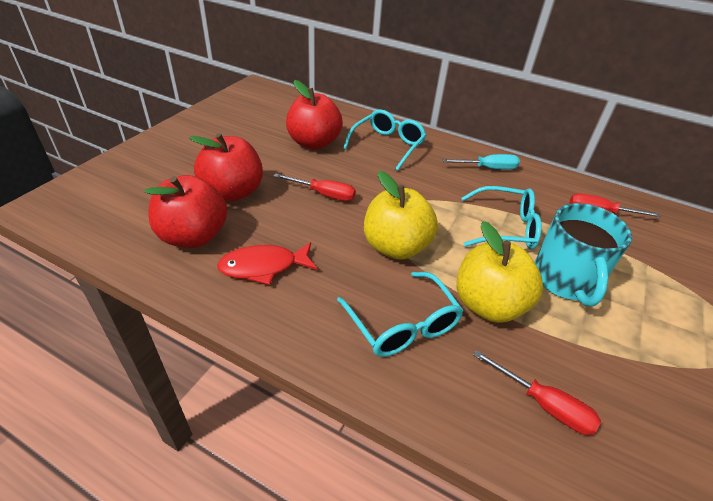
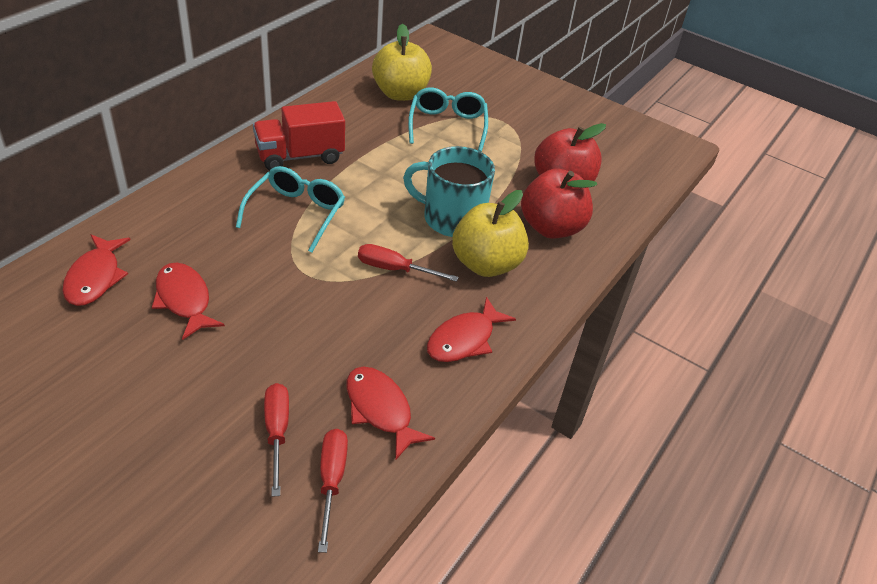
red apple: [145,175,227,248] [189,133,263,201] [286,80,343,149] = 3 -> [521,169,597,239] [534,123,606,181] = 2
red fish: [217,242,317,285] = 1 -> [63,234,131,306] [152,263,225,340] [347,366,435,461] [427,297,516,362] = 4
red truck: none = 0 -> [253,101,345,170] = 1
turquoise glasses: [337,272,464,357] [343,109,426,171] [461,186,542,249] = 3 -> [236,166,345,253] [408,88,488,152] = 2
turquoise screwdriver: [442,154,520,170] = 1 -> none = 0

